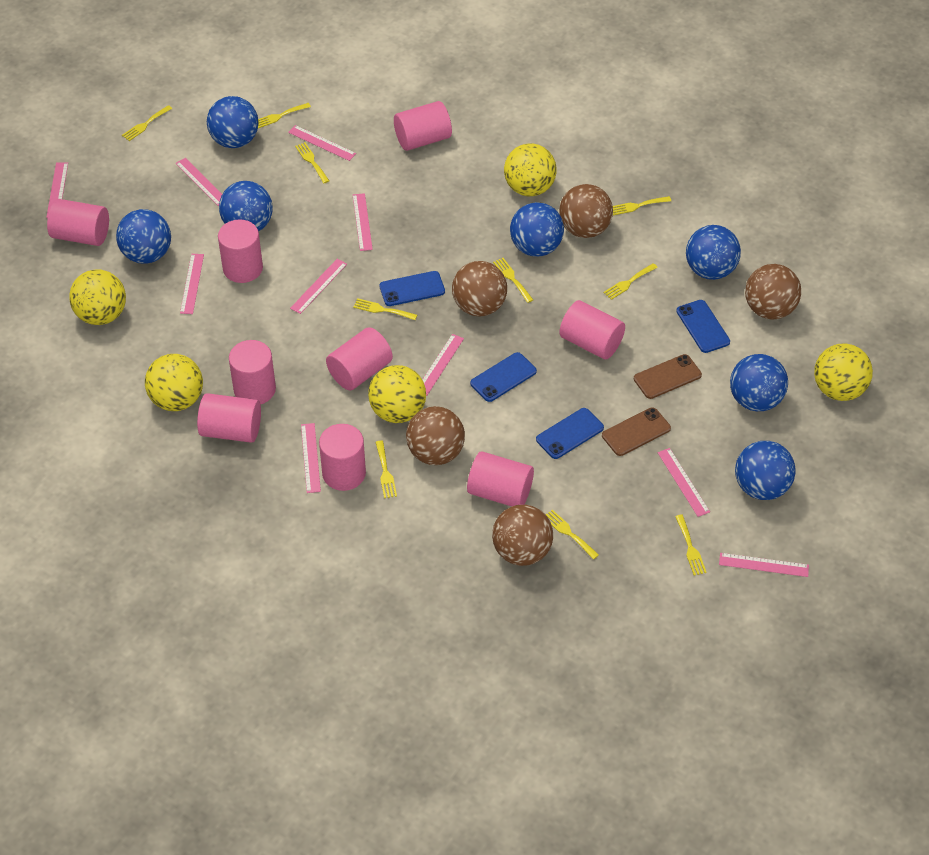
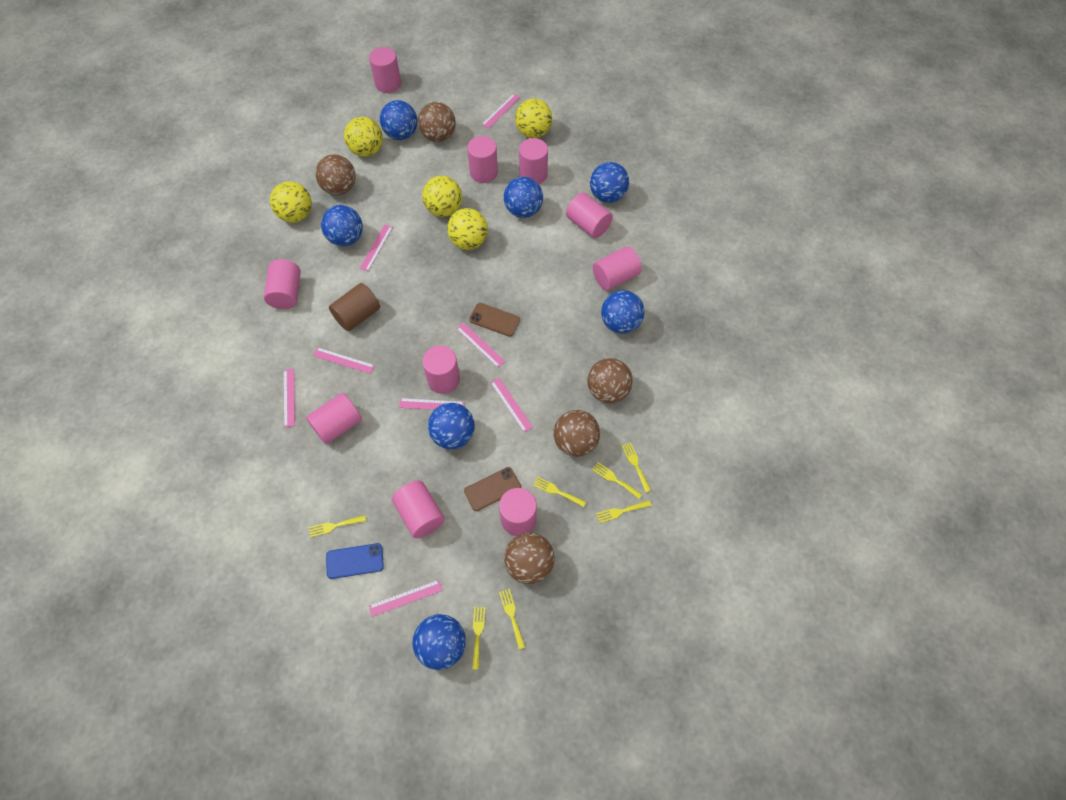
blue phone: [379,271,445,306] [470,352,537,402] [536,408,604,459] [676,300,730,353] = 4 -> [326,543,384,579] = 1
brown cylinder: none = 0 -> [329,283,380,331] = 1
pink cylinder: [47,199,109,246] [197,393,261,443] [218,220,263,283] [229,340,276,405] [319,424,366,491] [326,327,393,390] [394,101,452,151] [467,451,534,507] [559,300,625,360] = 9 -> [264,259,301,309] [306,393,362,444] [369,47,401,93] [392,480,445,538] [422,345,460,394] [467,136,498,183] [499,488,537,536] [519,138,548,184] [566,193,613,238] [593,247,642,291] = 10
pink ruler: [46,162,68,218] [176,158,222,206] [180,254,204,314] [288,125,356,161] [290,259,347,314] [301,423,321,493] [353,193,373,251] [422,334,464,396] [658,448,710,517] [719,553,809,577] = 10 -> [284,369,295,427] [313,347,375,374] [359,224,393,271] [369,580,443,617] [399,398,465,410] [456,323,505,368] [482,94,520,128] [491,378,533,432] = 8
yellow fork: [122,105,172,141] [258,103,311,128] [295,142,329,183] [353,298,417,320] [375,440,397,498] [493,258,533,303] [546,510,599,559] [604,263,658,300] [613,196,671,215] [675,515,707,575] = 10 -> [309,515,366,537] [472,607,485,670] [499,589,525,649] [533,477,586,507] [592,462,643,499] [596,500,652,523] [622,442,651,493] = 7

